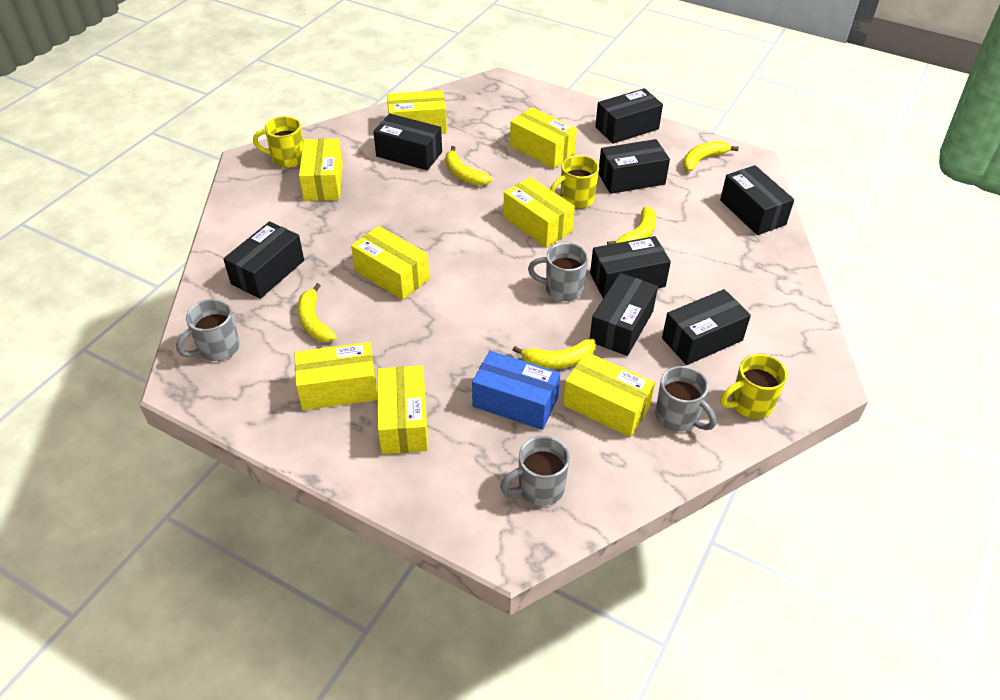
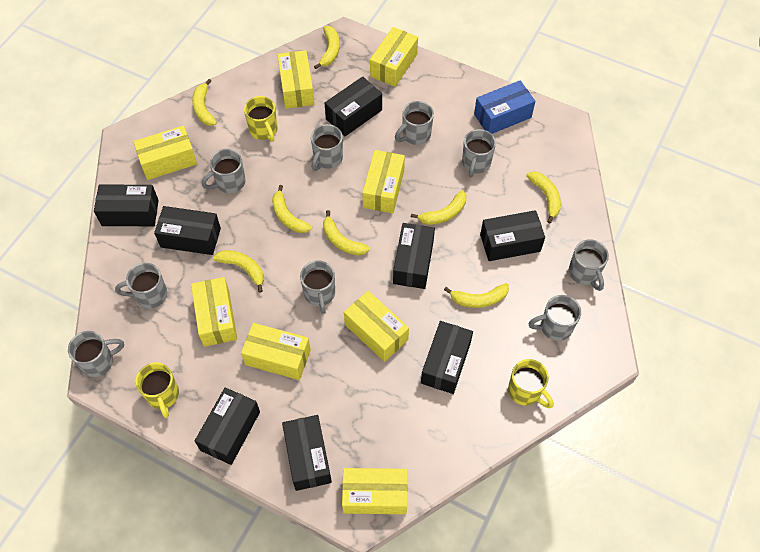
grey mug: [176,299,240,361] [500,436,570,506] [528,243,588,301] [655,366,716,432] = 4 -> [68,331,124,377] [115,263,168,308] [202,149,246,193] [300,260,335,314] [311,124,343,171] [395,101,434,145] [462,129,496,177] [528,295,581,341] [569,239,609,291] = 9
yellow banana: [298,283,337,342] [445,146,492,185] [513,338,596,369] [607,206,656,245] [683,141,739,171] = 5 -> [192,79,217,126] [213,250,264,293] [272,185,312,233] [314,26,340,69] [323,210,370,256] [411,190,466,225] [444,283,509,308] [526,171,561,223] = 8

